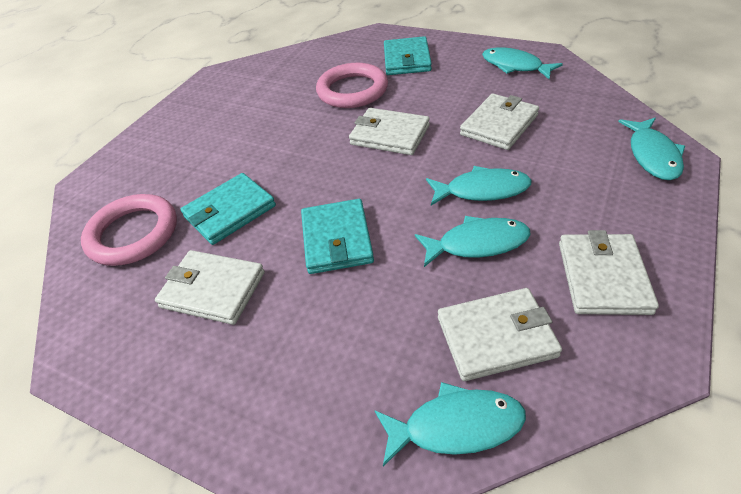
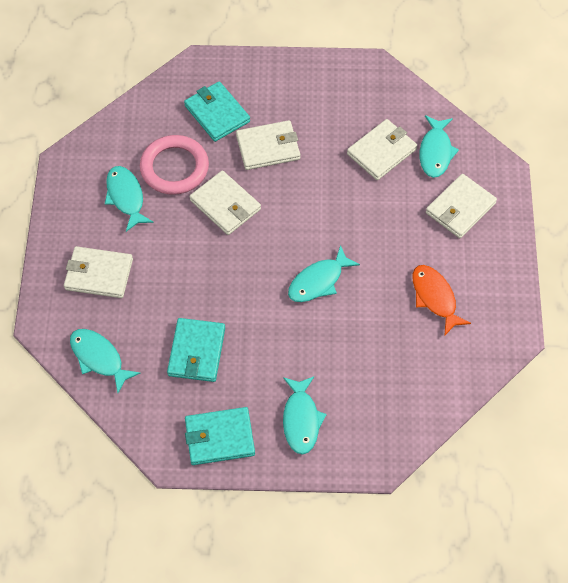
orange fish: none = 0 -> [412,265,471,336] = 1
pink ring: [81,194,177,266] [316,63,388,108] = 2 -> [140,135,209,195] = 1

